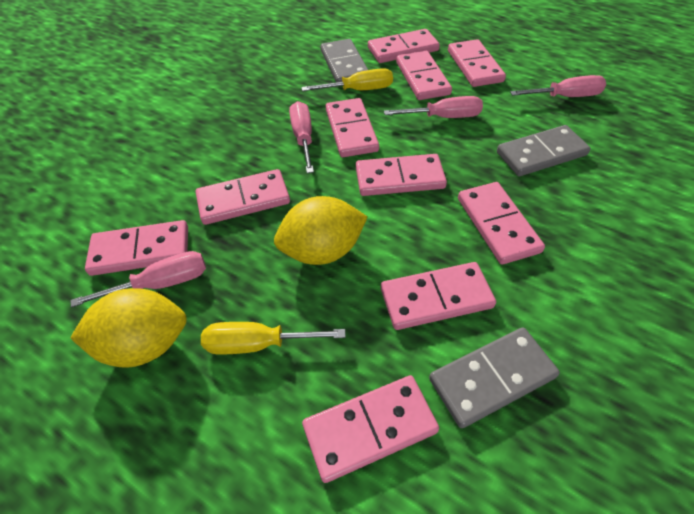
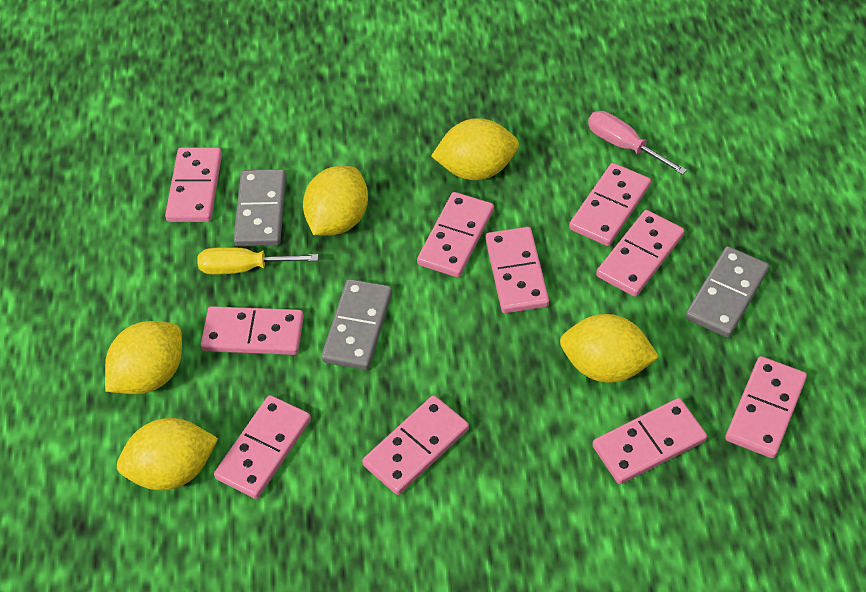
pink screwdriver: [70,251,206,307] [289,101,314,173] [384,96,483,118] [510,75,606,97] = 4 -> [588,111,687,175] = 1
yellow lemon: [70,288,187,368] [274,196,368,265] = 2 -> [105,321,182,394] [117,418,218,490] [303,166,368,235] [431,118,519,180] [560,314,659,383] = 5
yellow screwdriver: [201,322,346,355] [301,68,393,91] = 2 -> [197,247,318,274] = 1

